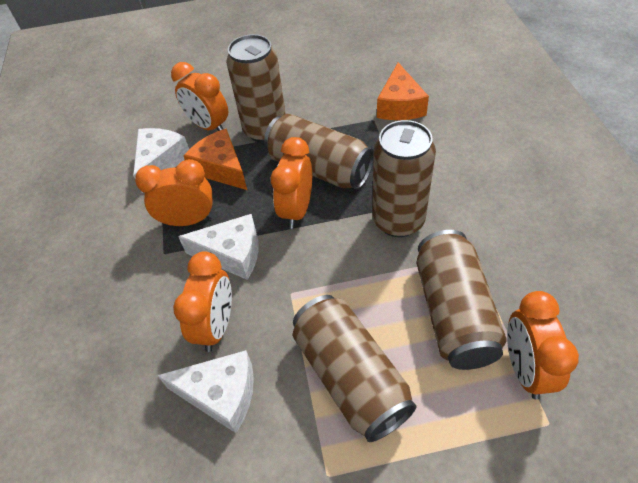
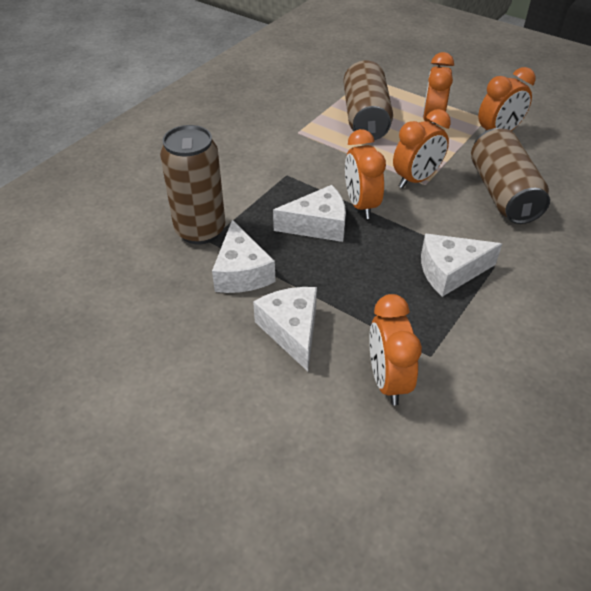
brown can: [226,34,286,143] [264,114,374,190] [293,295,417,442] [372,120,436,237] [416,230,507,370] = 5 -> [160,125,225,245] [343,60,393,140] [471,128,550,224] = 3
orange cheese: [184,129,247,190] [377,63,429,120] = 2 -> none = 0
white cheese: [133,128,189,193] [157,350,254,433] [178,214,259,280] = 3 -> [212,220,275,293] [253,287,317,371] [273,185,346,242] [421,234,502,297] = 4

